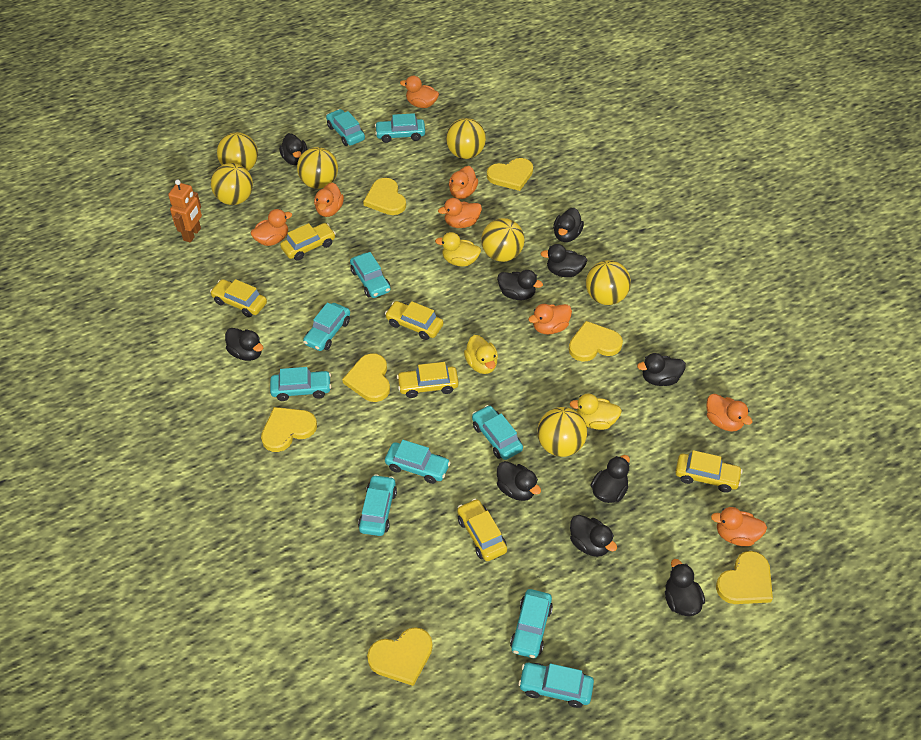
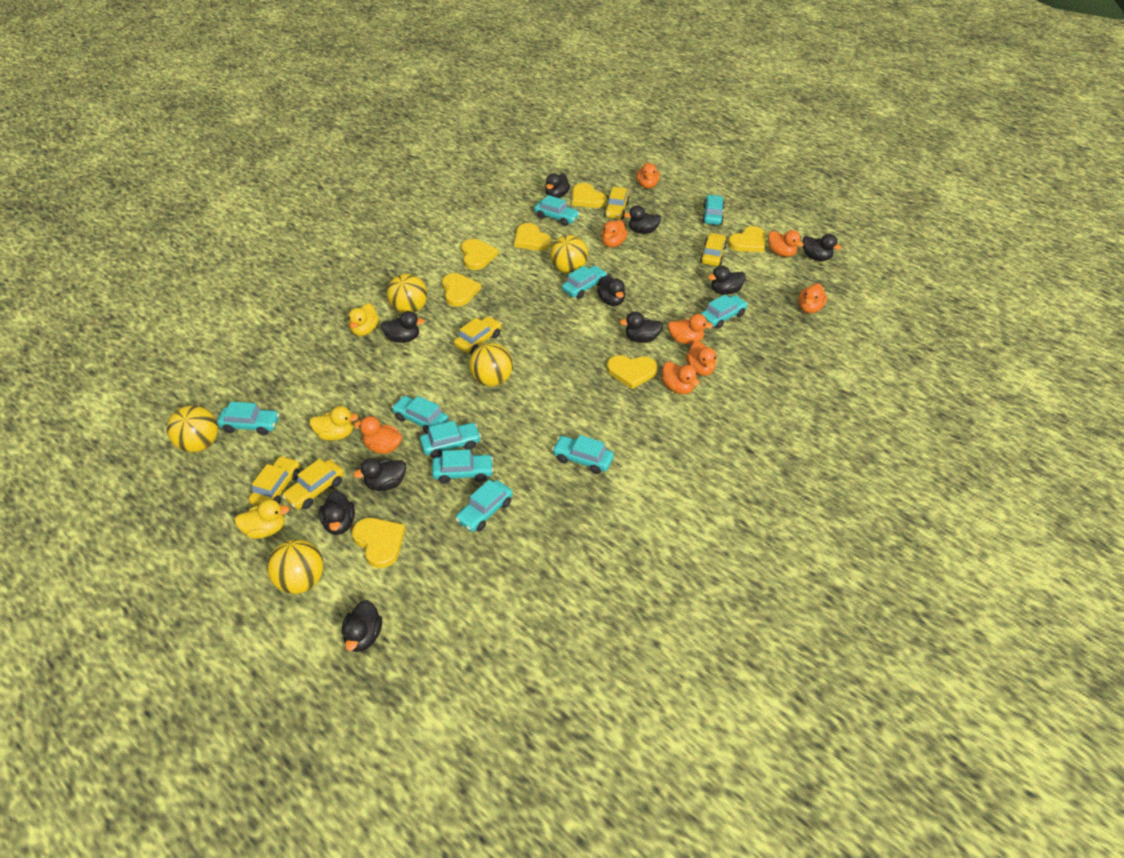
orange robot: [168,180,202,243] = 1 -> none = 0
yellow ball: [211,163,253,205] [217,132,258,171] [297,147,338,189] [446,118,486,159] [481,218,525,262] [537,407,587,457] [586,260,631,305] = 7 -> [167,405,218,452] [267,539,324,594] [387,274,427,313] [469,343,513,386] [550,235,588,274] = 5
yellow car: [210,279,267,317] [280,223,336,261] [385,301,443,340] [397,362,459,398] [457,499,507,561] [675,450,743,493] = 6 -> [248,456,300,506] [282,459,344,509] [454,316,502,354] [604,187,629,219] [700,233,727,266] = 5

